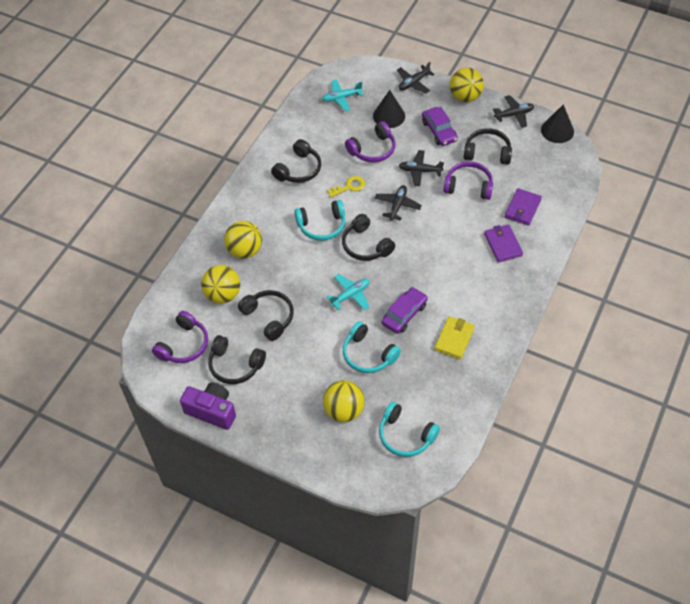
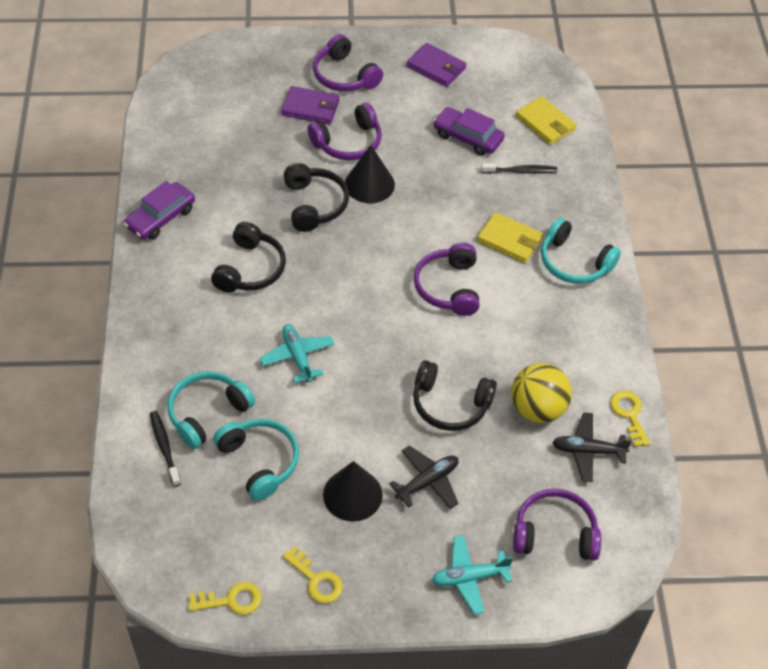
black headphones: [208,335,266,384] [238,290,294,341] [271,139,321,183] [342,214,395,261] [463,128,512,165] = 5 -> [211,222,286,293] [284,163,349,232] [413,360,497,431] = 3
black plane: [375,185,422,221] [397,62,434,93] [399,150,444,186] [493,95,534,128] = 4 -> [389,446,459,509] [552,412,632,482] = 2
black toothbrush: none = 0 -> [150,411,181,487] [481,163,557,174] = 2
purple camera: [180,382,236,430] = 1 -> none = 0
purple headphones: [152,311,208,363] [345,121,396,162] [443,161,493,200] = 3 -> [308,103,382,160] [313,34,383,92] [414,243,480,316] [513,489,601,561] = 4
yellow ball: [201,265,240,304] [224,221,262,259] [323,380,365,422] [450,68,484,102] = 4 -> [511,363,572,423] = 1
yellow key: [327,176,365,197] = 1 -> [188,582,262,615] [283,546,343,603] [610,391,650,447] = 3
yellow wallet: [434,316,475,359] = 1 -> [477,212,543,263] [516,96,577,145] = 2

